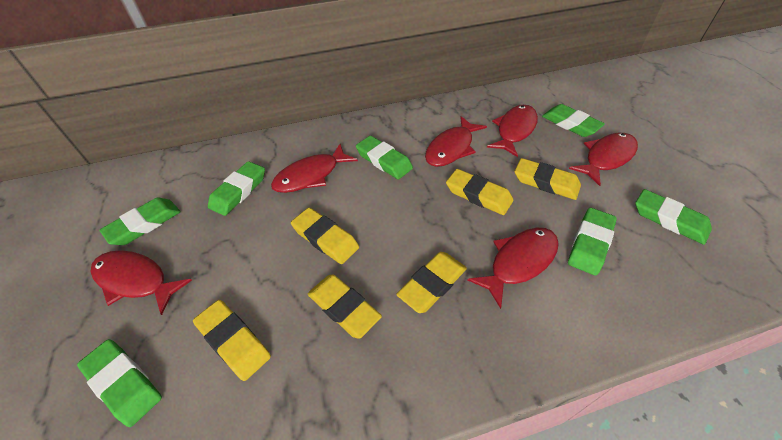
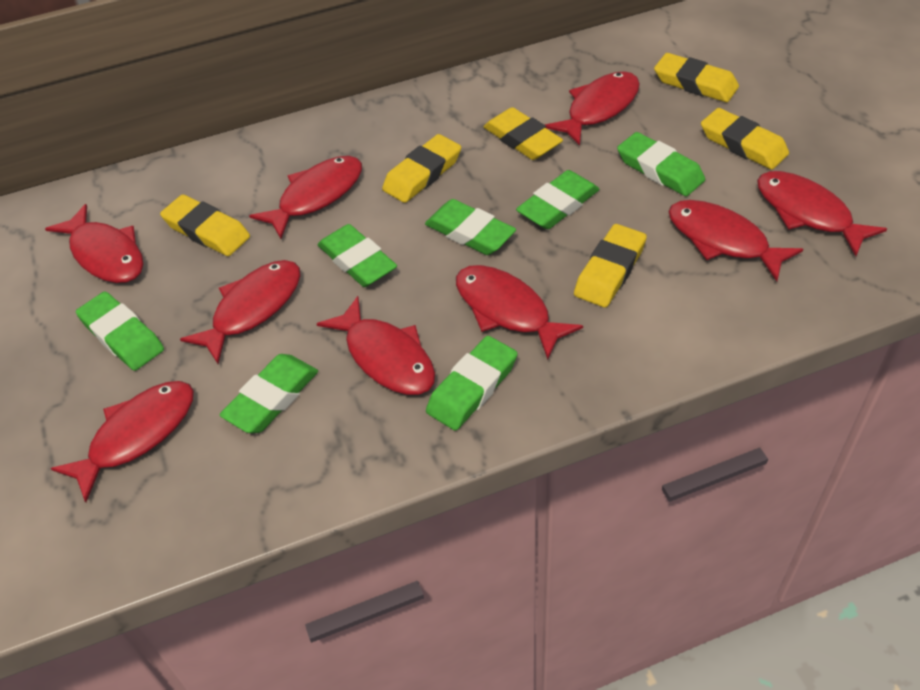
red fish: [91,250,192,315] [271,144,358,193] [425,116,487,167] [468,228,559,309] [487,105,538,157] [569,133,638,186] = 6 -> [45,204,144,283] [50,381,194,502] [180,260,300,364] [249,156,362,239] [317,296,435,395] [456,265,583,360] [545,71,640,146] [668,200,803,281] [757,171,887,256] = 9

